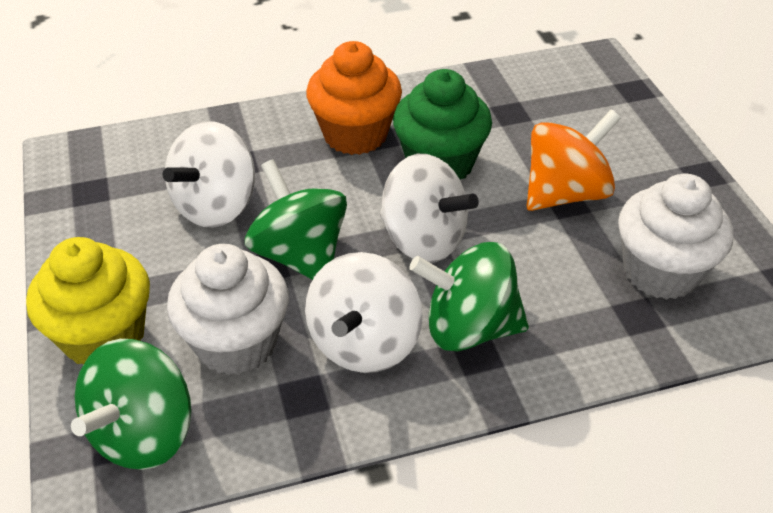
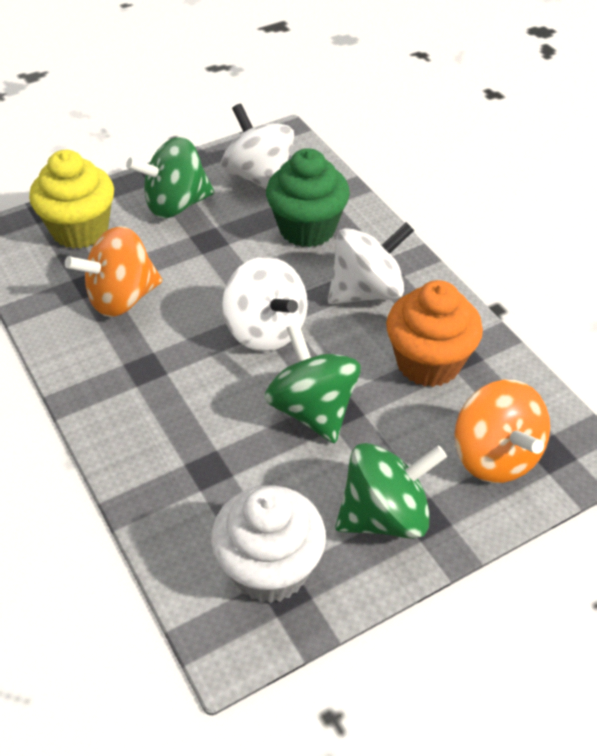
orange spinning top: [526,110,621,211] = 1 -> [65,226,162,317] [454,380,550,483] = 2
white cupcake: [167,244,289,375] [618,174,733,300] = 2 -> [211,486,326,603] = 1

